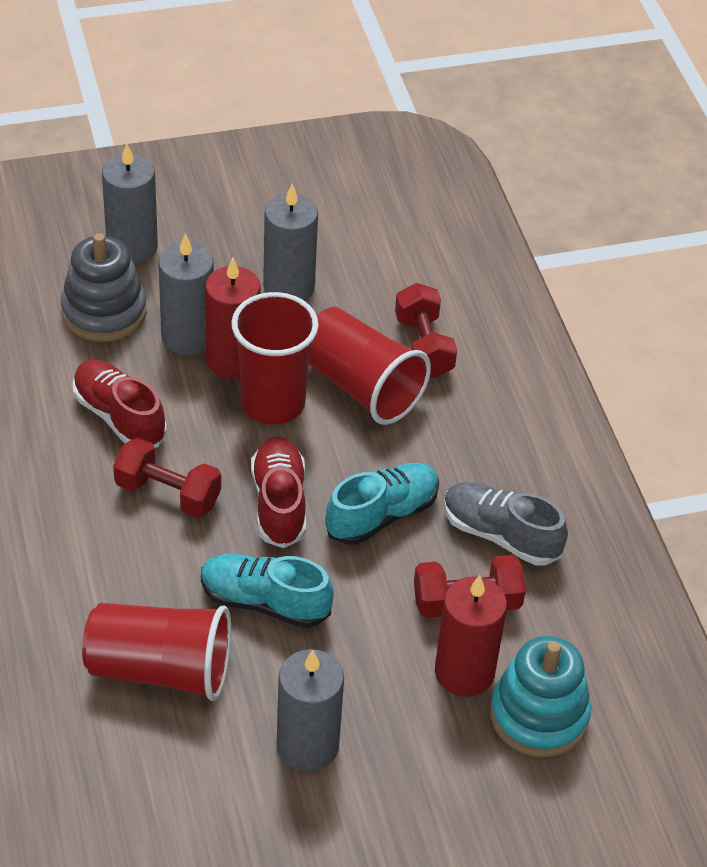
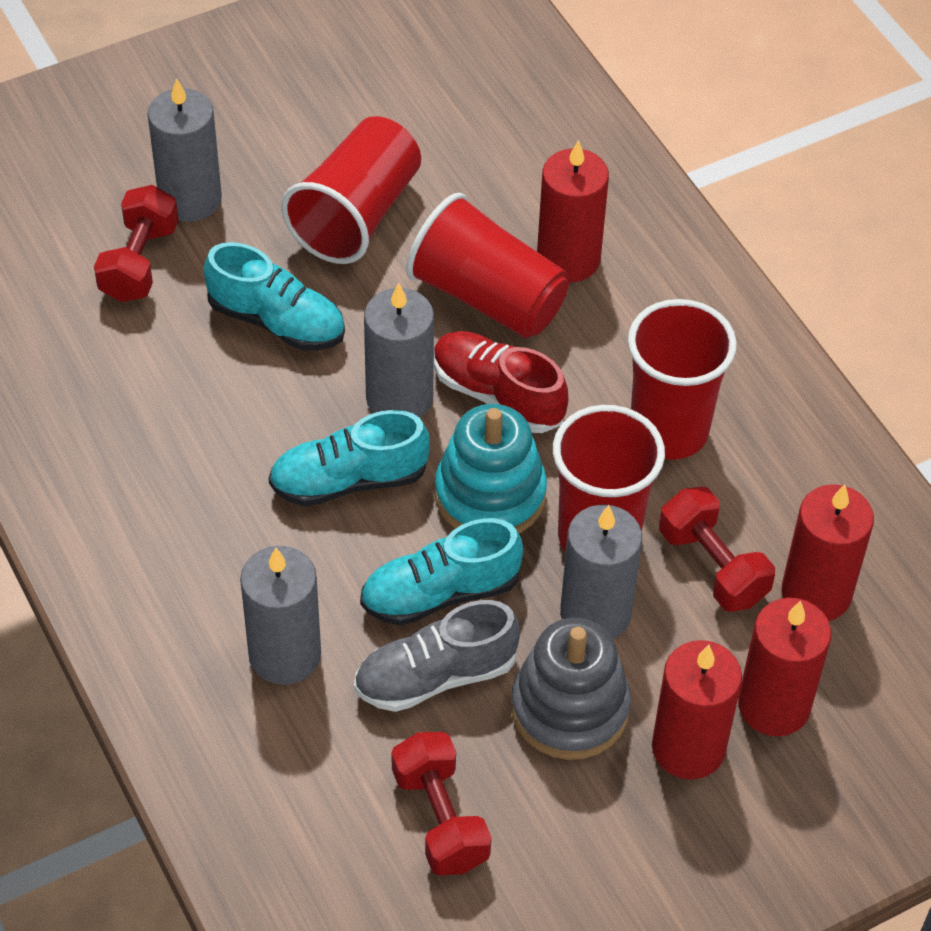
red candle: [205,258,261,379] [435,575,507,697] = 2 -> [537,140,609,282] [652,640,742,779] [738,598,831,736] [782,484,874,621] = 4
red cup: [82,603,231,701] [231,292,319,425] [309,307,431,425] = 3 -> [281,116,421,264] [406,193,569,338] [553,405,665,552] [628,299,737,460] = 4
red shoe: [73,360,167,448] [251,437,306,548] = 2 -> [434,331,568,433] = 1
turquoise shoe: [201,554,334,628] [325,463,439,545] = 2 -> [204,242,345,350] [269,410,430,506] [360,518,523,626] = 3

